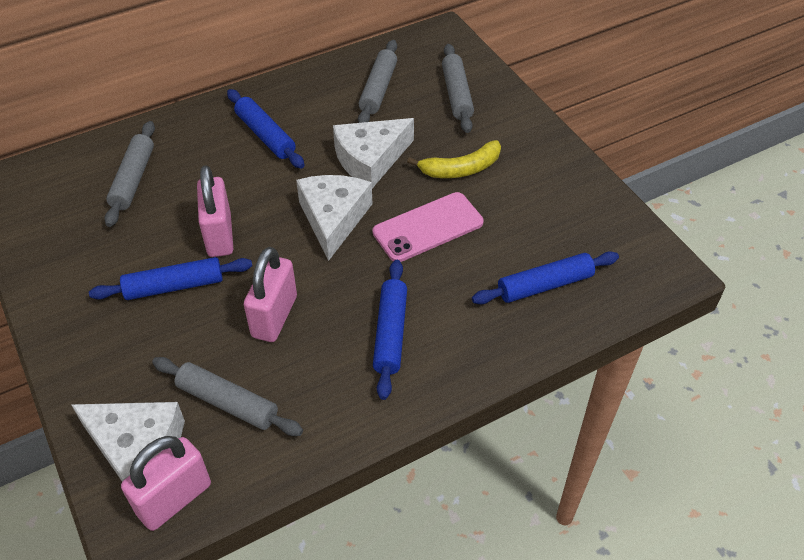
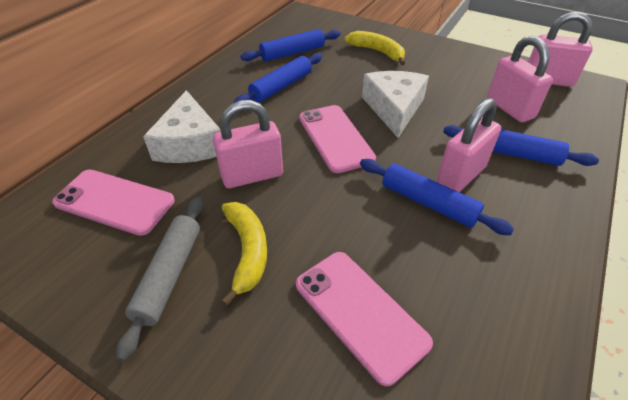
grey rolling pin: [104,121,155,227] [152,357,303,436] [358,40,397,123] [442,44,474,133] = 4 -> [116,196,203,361] = 1
pink padlock: [121,436,211,531] [197,165,233,257] [244,247,297,342] = 3 -> [213,100,283,188] [437,98,501,192] [487,36,553,122] [528,12,593,87] = 4
pink phone: [372,192,484,262] = 1 -> [52,170,174,236] [296,252,433,386] [299,105,376,173] = 3
white cheese: [71,402,185,482] [296,175,372,261] [333,118,414,188] = 3 -> [143,90,221,163] [362,71,429,138] = 2
yellow banana: [407,140,501,178] = 1 -> [221,202,267,307] [344,31,405,65] = 2

